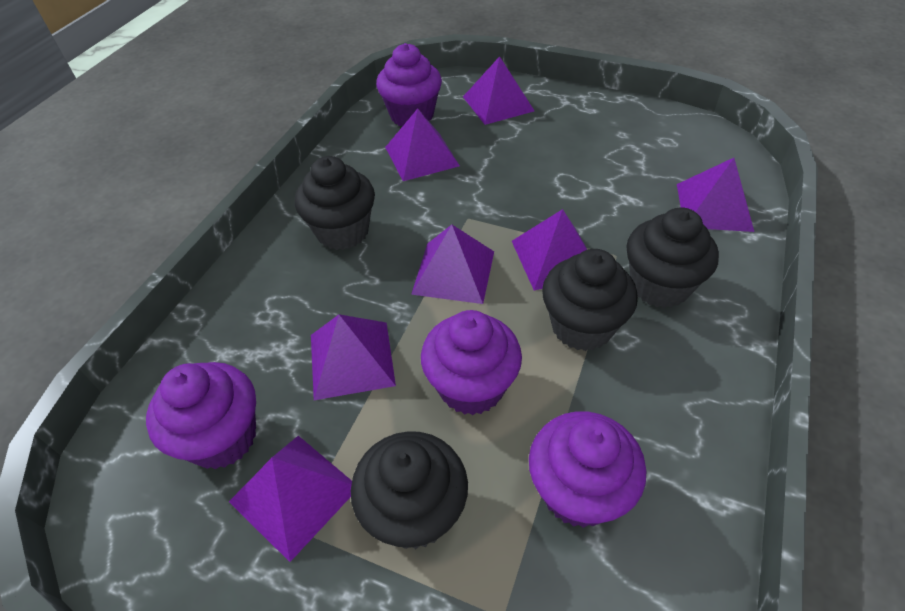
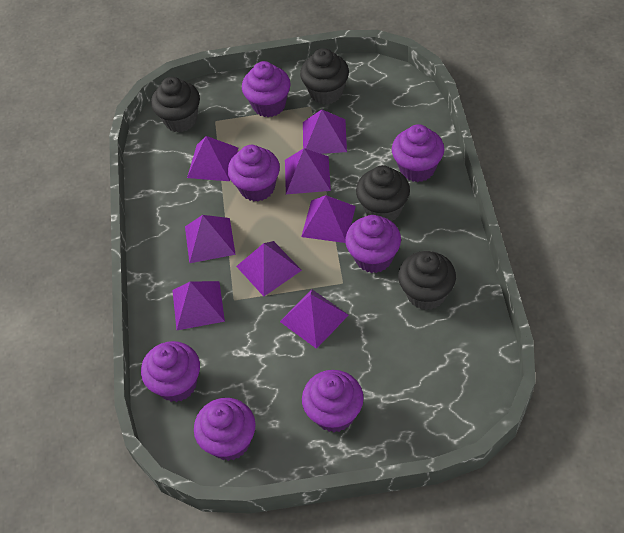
purple cupcake: [146,362,256,469] [376,43,442,126] [421,310,522,415] [529,411,646,528] = 4 -> [141,341,200,402] [194,398,256,461] [228,145,280,202] [242,61,290,117] [302,370,364,432] [345,215,401,273] [392,124,444,182] = 7
purple pyramid: [229,436,352,562] [311,314,396,400] [385,108,460,181] [411,225,494,304] [463,56,534,125] [512,209,587,291] [677,158,754,232] = 7 -> [172,281,225,330] [185,215,236,263] [187,136,238,181] [236,241,302,296] [280,289,349,349] [285,148,331,194] [301,195,356,243] [303,109,347,154] = 8

